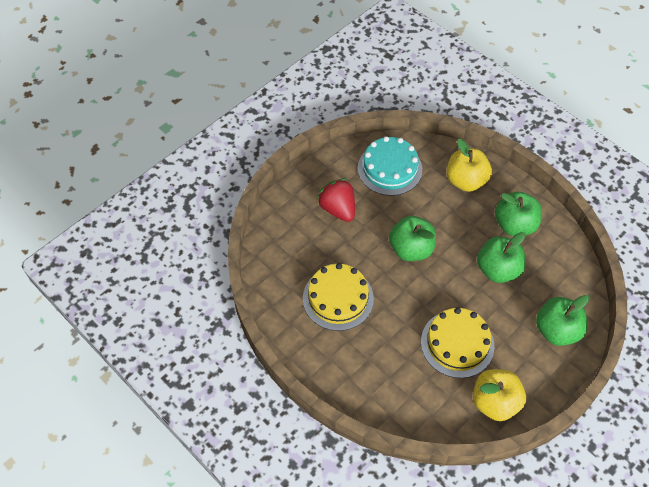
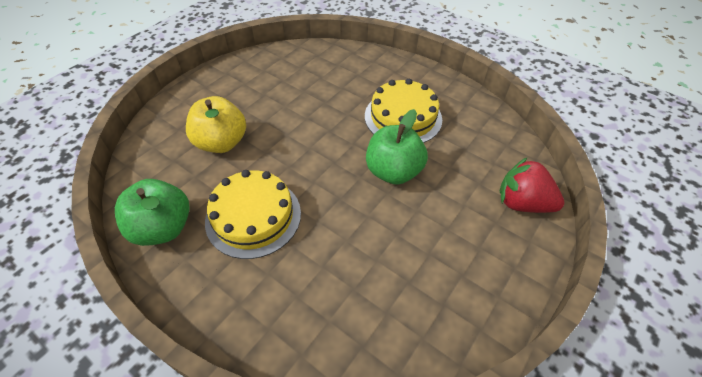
green apple: [389,216,436,261] [477,232,526,283] [495,192,542,236] [536,295,589,346] = 4 -> [115,179,190,246] [366,109,428,185] = 2
turquoise cake: [358,136,422,196] = 1 -> none = 0
yellow apple: [447,139,492,192] [473,369,526,421] = 2 -> [186,96,246,153] = 1

